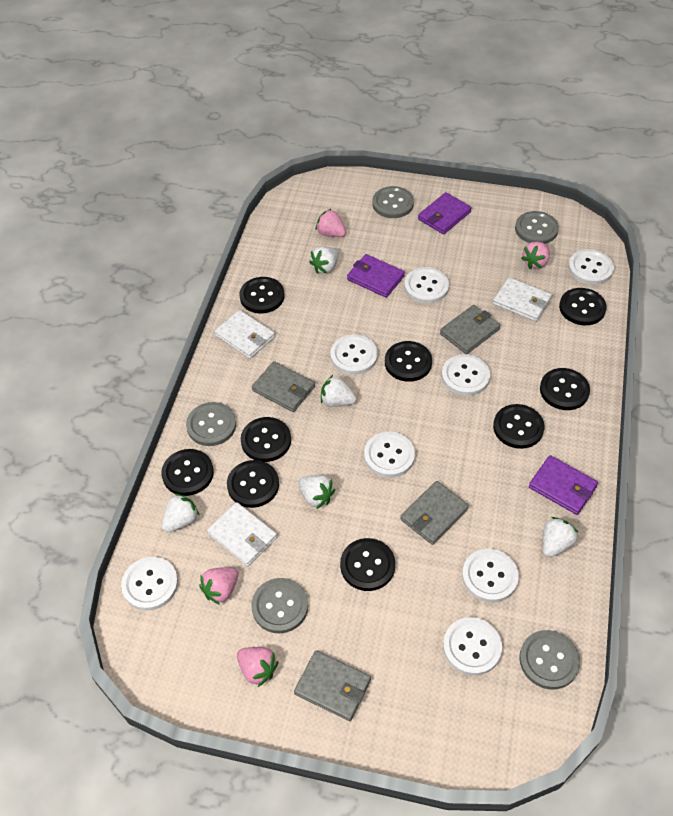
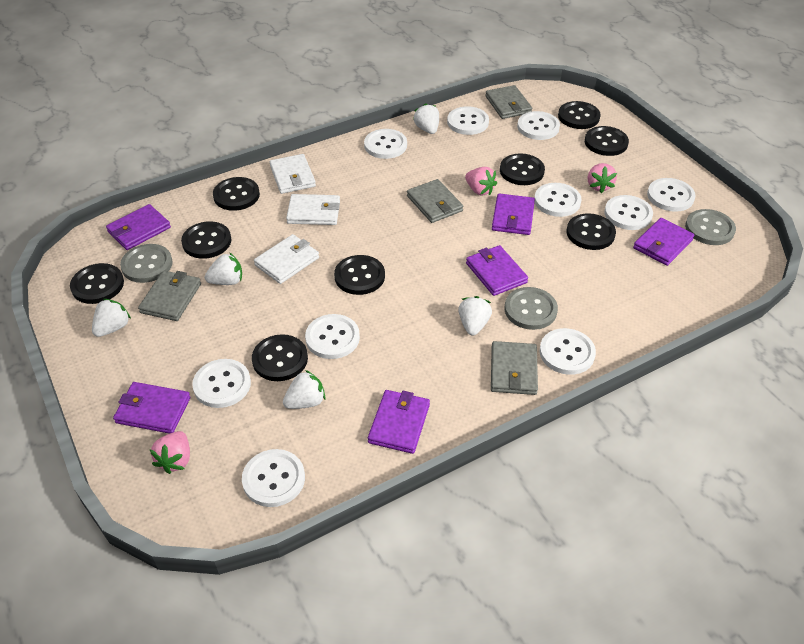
grey button: [186,402,236,446] [251,578,308,633] [372,186,414,218] [515,211,559,244] [519,630,580,689] = 5 -> [120,244,173,283] [504,287,558,330] [685,209,736,245] = 3
pink strawberry: [199,567,239,605] [237,647,279,687] [315,209,346,237] [521,242,550,269] = 4 -> [149,431,190,474] [465,167,497,195] [588,163,617,193] = 3
purple wallet: [347,254,405,298] [418,192,472,234] [529,455,598,515] = 3 -> [106,204,171,250] [113,382,190,434] [368,390,430,454] [466,245,528,296] [492,193,535,235] [633,218,694,266] = 6
white button: [121,557,178,611] [330,335,378,375] [364,432,415,478] [404,267,449,304] [442,354,490,396] [443,617,502,676] [462,549,519,602] [568,249,614,285] = 8 -> [192,359,251,408] [242,449,305,507] [305,314,360,359] [364,129,407,159] [447,106,489,135] [517,111,560,140] [534,183,581,217] [540,328,596,375] [604,195,653,230] [647,178,696,212] = 10

